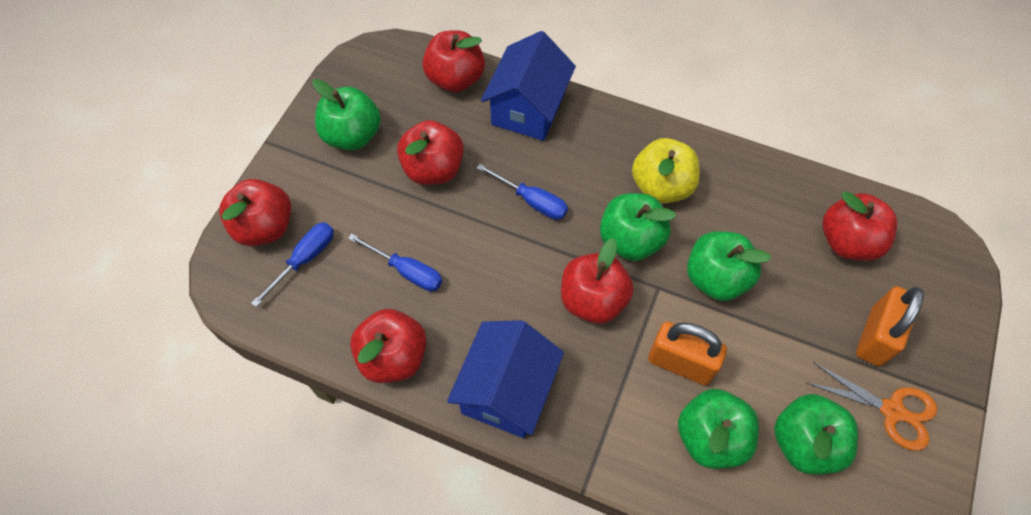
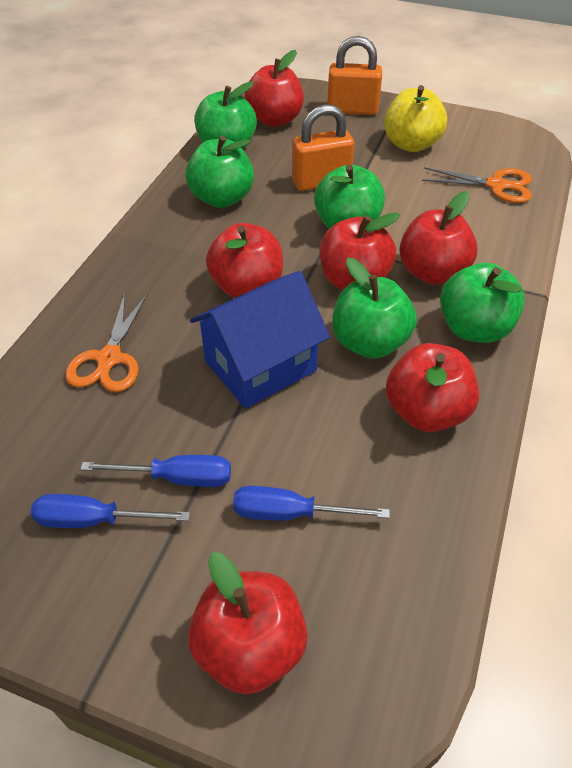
blue house: [447,320,564,438] [481,31,576,141] = 2 -> [190,271,330,409] = 1
orange scissors: [807,362,937,451] = 1 -> [65,293,148,392] [422,167,532,203] = 2

